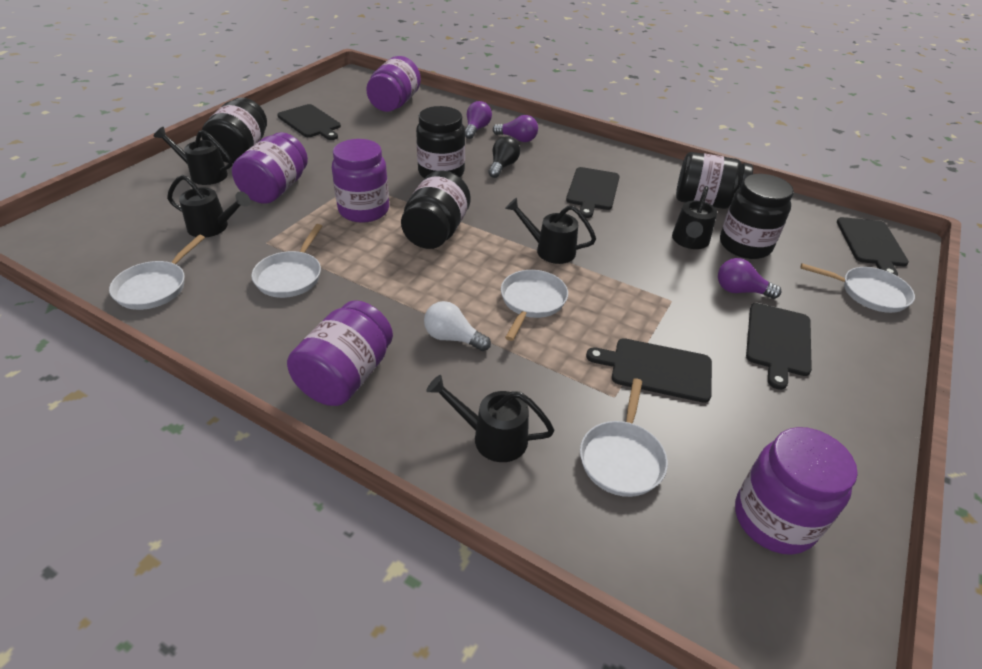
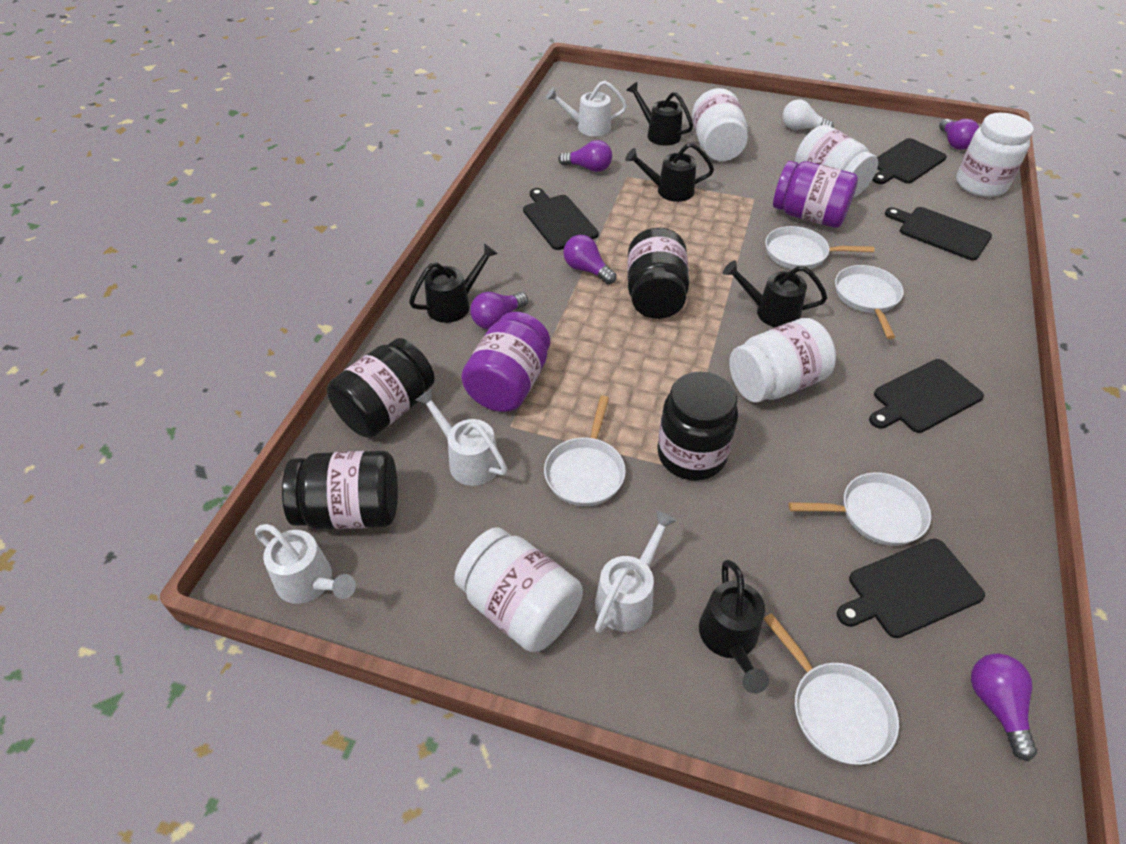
black jar: [201,98,267,163] [401,171,471,249] [416,106,465,178] [676,152,753,209] [720,174,794,259] = 5 -> [282,451,398,530] [327,338,435,438] [627,228,689,319] [658,372,738,481] = 4
black light bulb: [488,136,520,178] = 1 -> none = 0
purple jar: [232,132,308,204] [287,300,393,406] [332,139,389,223] [366,56,421,112] [735,427,858,555] = 5 -> [461,312,550,412] [773,161,858,228] = 2
purple light bulb: [465,101,492,139] [493,115,538,142] [718,258,782,299] = 3 -> [470,292,528,329] [558,140,612,172] [563,235,617,284] [939,119,979,150] [971,654,1037,761] = 5
white jar: none = 0 -> [454,527,583,652] [692,88,748,161] [729,318,836,402] [795,125,878,198] [956,113,1033,197] = 5
white watering can: none = 0 -> [255,524,356,604] [415,389,508,486] [546,81,627,136] [595,510,677,633] = 4

